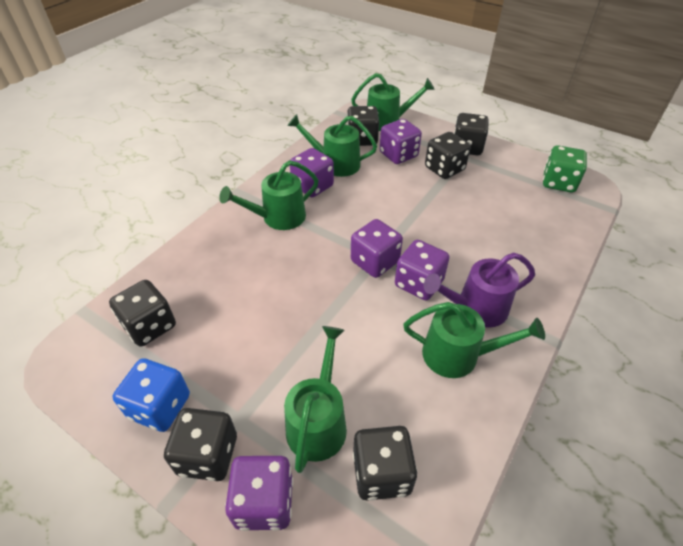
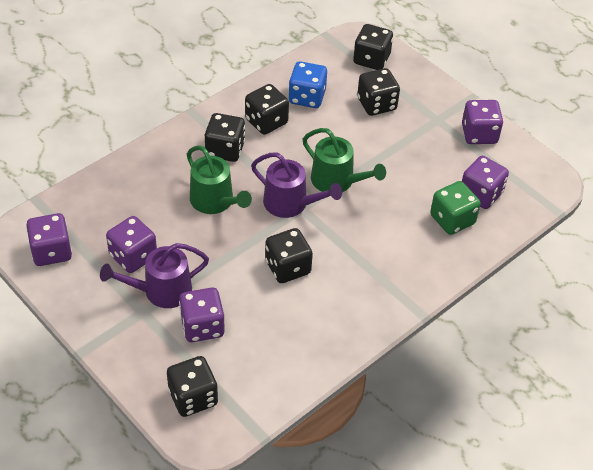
green watering can: [219,160,319,230] [284,326,347,473] [288,114,377,177] [351,73,435,131] [404,302,545,378] = 5 -> [187,145,252,214] [302,128,386,192] = 2
purple watering can: [423,253,535,328] = 1 -> [100,243,209,308] [251,153,342,218] = 2

